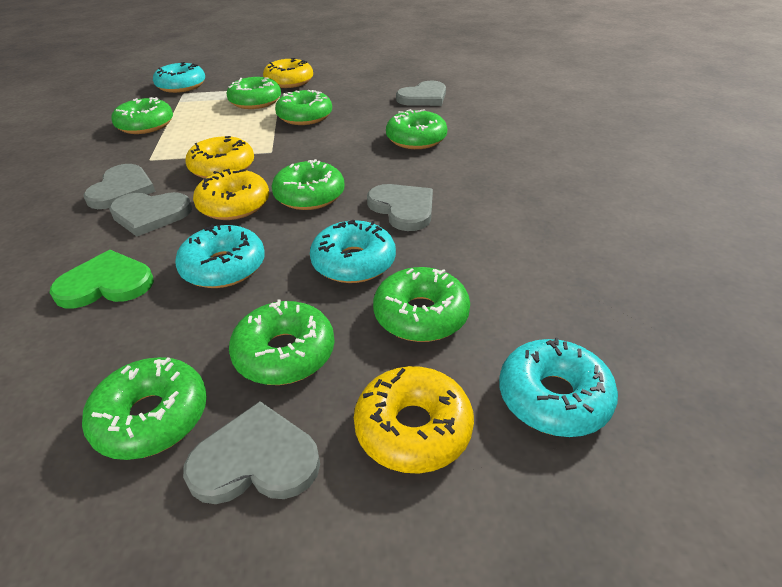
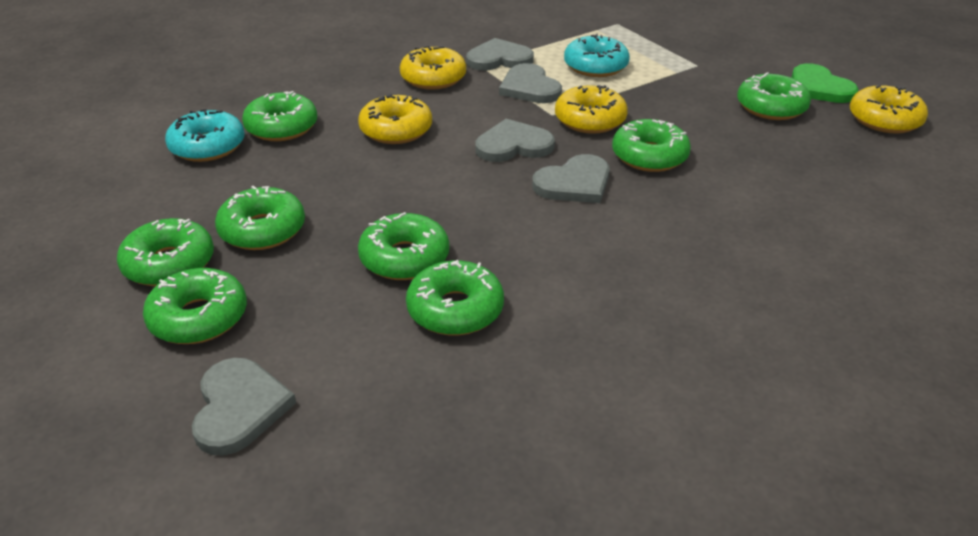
turquoise donut: [153,62,205,93] [175,224,265,288] [310,220,396,283] [499,337,618,437] = 4 -> [165,109,245,162] [564,34,630,77] = 2

